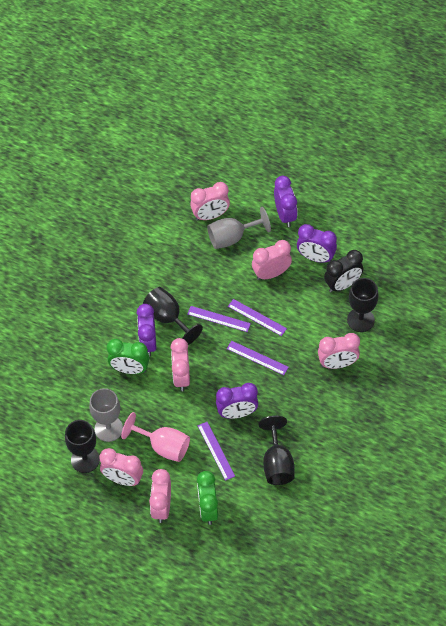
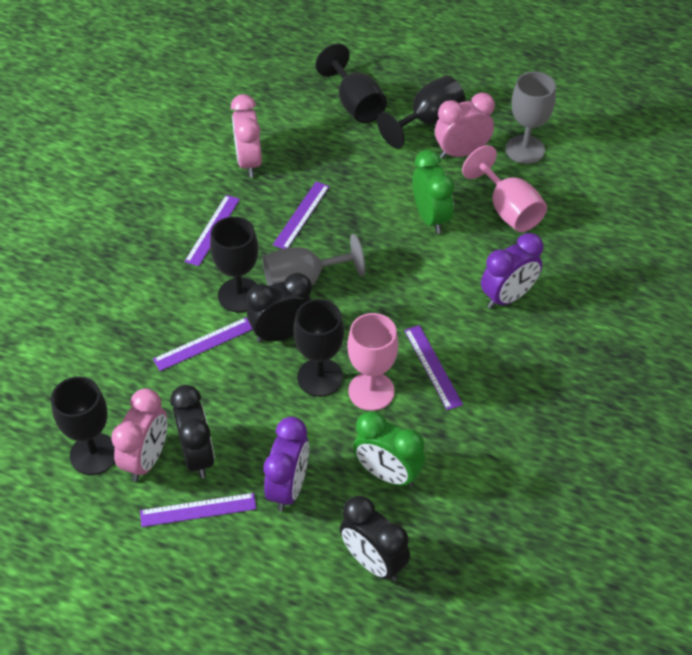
black clock: [324,250,363,292] = 1 -> [170,385,215,478] [247,273,312,343] [340,496,410,581] = 3
black goblet: [65,420,100,473] [143,287,203,345] [258,416,295,485] [347,278,379,332] = 4 -> [51,376,115,475] [210,216,258,312] [293,299,344,397] [315,44,387,123] [377,76,465,148] = 5
pink clock: [99,448,143,486] [149,469,171,523] [170,338,190,391] [190,182,230,221] [252,240,292,280] [318,333,360,369] = 6 -> [111,388,167,482] [231,94,262,177] [435,92,495,159] = 3
pink goblet: [121,412,190,462] = 1 -> [347,313,398,411] [462,145,547,232] = 2
purple clock: [137,304,156,357] [216,383,258,419] [274,176,298,227] [297,224,337,263] = 4 -> [264,417,309,512] [481,233,543,309] = 2
purple ruler: [188,306,251,332] [198,422,235,481] [227,341,289,375] [228,299,287,336] = 4 -> [140,493,256,527] [153,317,252,371] [184,195,240,266] [273,181,330,249] [404,325,463,410] = 5

